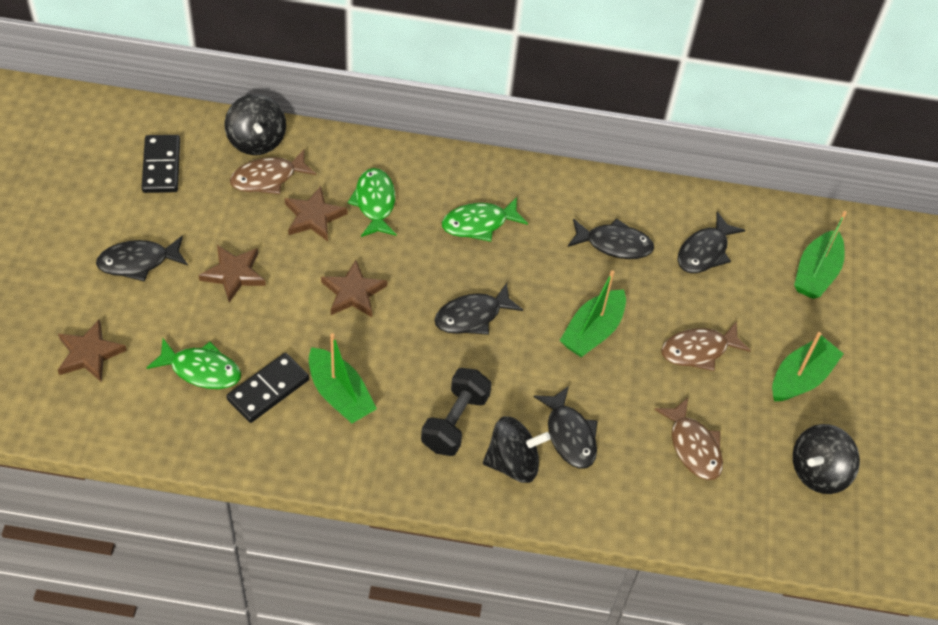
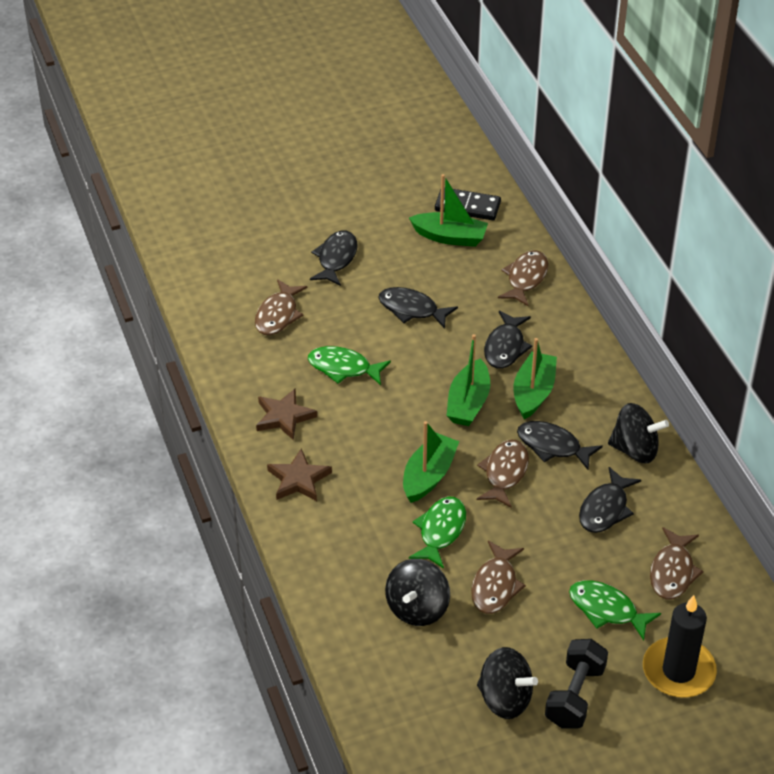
black candle: none = 0 -> [643,595,717,698] = 1
black domino: [142,135,180,193] [226,353,309,423] = 2 -> [435,187,501,220] = 1
brown fish: [230,150,316,194] [654,398,723,480] [661,321,751,371] = 3 -> [255,279,307,335] [471,541,526,614] [477,440,529,508] [498,250,548,307] [650,527,704,599] = 5
brown star: [58,319,127,382] [198,245,266,303] [285,186,348,241] [321,260,387,317] = 4 -> [256,389,317,440] [267,449,332,501] = 2

